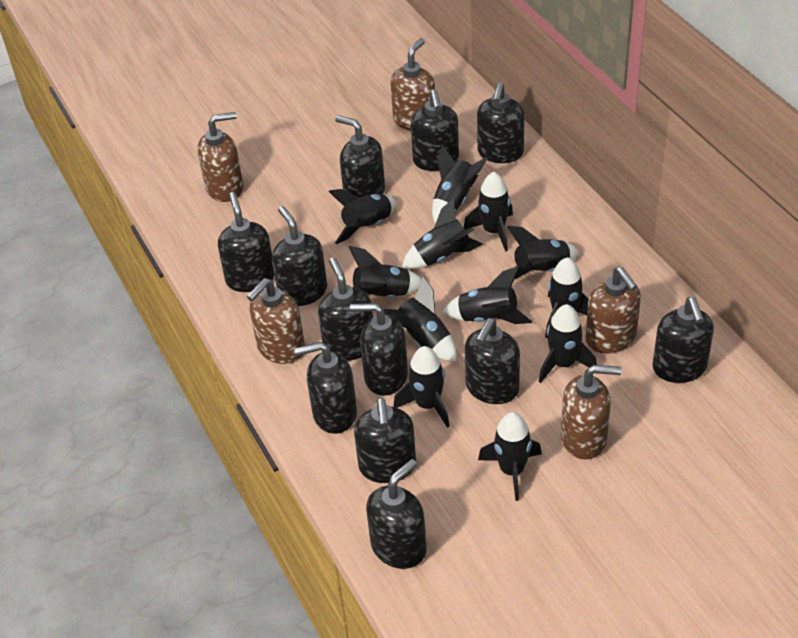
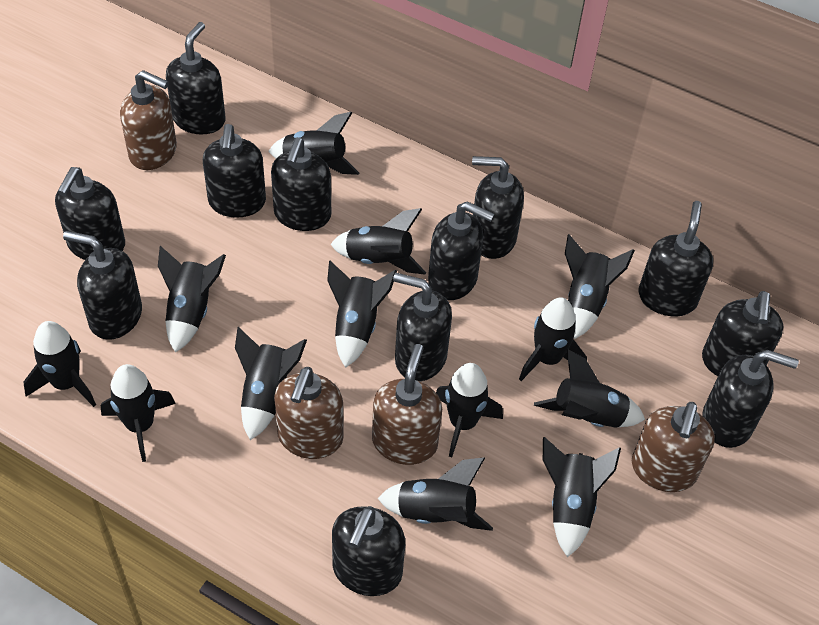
black rocket: [328,189,396,244] [349,246,422,298] [384,276,457,362] [393,346,449,428] [402,198,483,269] [432,145,488,224] [443,266,532,324] [464,172,513,252] [478,412,542,501] [507,226,579,279] [539,304,597,383] [545,257,588,338] = 12 -> [23,321,96,407] [101,364,176,462] [158,246,226,352] [235,327,307,440] [268,112,359,175] [327,261,397,368] [330,208,427,275] [378,457,493,531] [436,363,503,457] [519,297,587,381] [534,349,645,428] [543,437,621,557] [565,234,635,339] = 13
brown soap dispenser: [198,112,243,202] [247,278,305,364] [390,38,435,131] [561,365,622,460] [585,267,641,354] = 5 -> [120,70,177,170] [274,367,343,459] [372,344,442,465] [632,402,715,492] = 4

